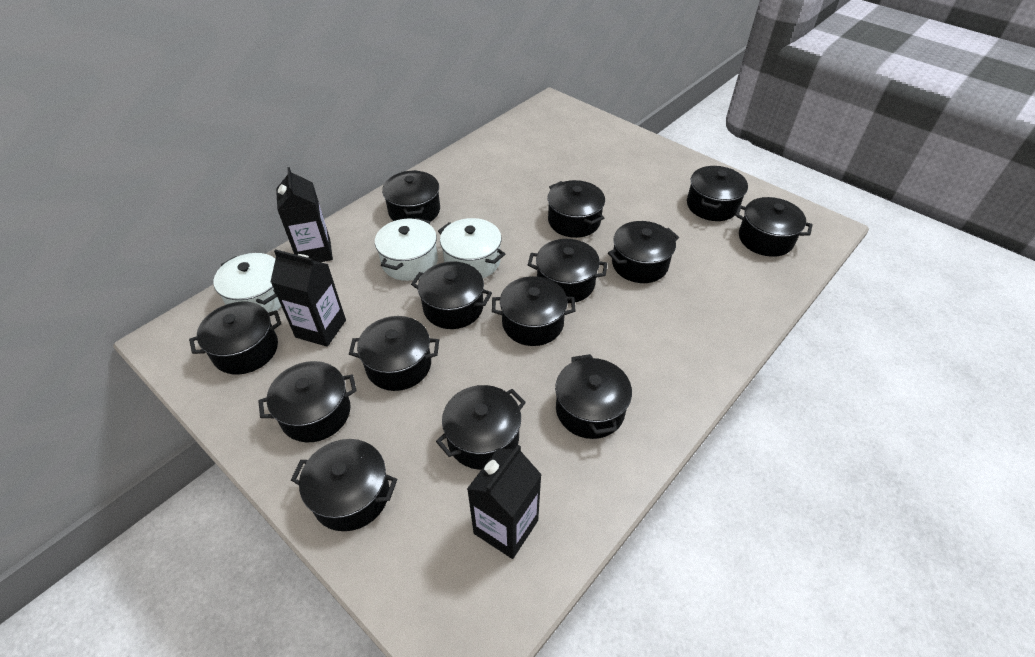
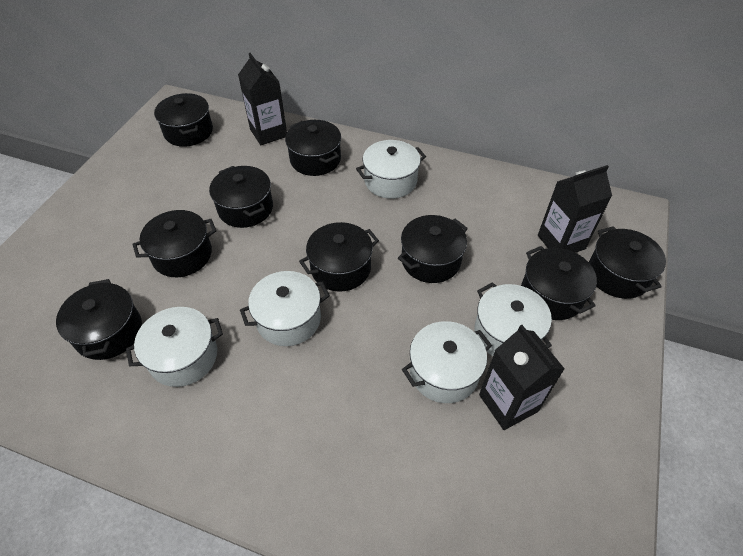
black pot: [189,301,281,375] [258,361,357,442] [291,439,397,531] [349,316,439,391] [382,170,440,222] [411,261,492,329] [436,385,526,470] [492,276,576,346] [528,239,607,303] [547,180,605,238] [555,354,632,439] [608,221,679,283] [687,166,748,221] [735,197,813,257] = 14 -> [56,279,142,360] [132,210,216,277] [154,93,213,147] [209,166,273,228] [285,120,341,176] [299,222,379,292] [398,215,468,283] [521,246,597,320] [589,226,666,299] = 9
white pot: [214,253,282,313] [375,218,438,281] [438,218,505,278] = 3 -> [126,307,223,387] [240,271,330,346] [356,140,426,199] [402,321,492,403] [474,282,552,356] = 5

